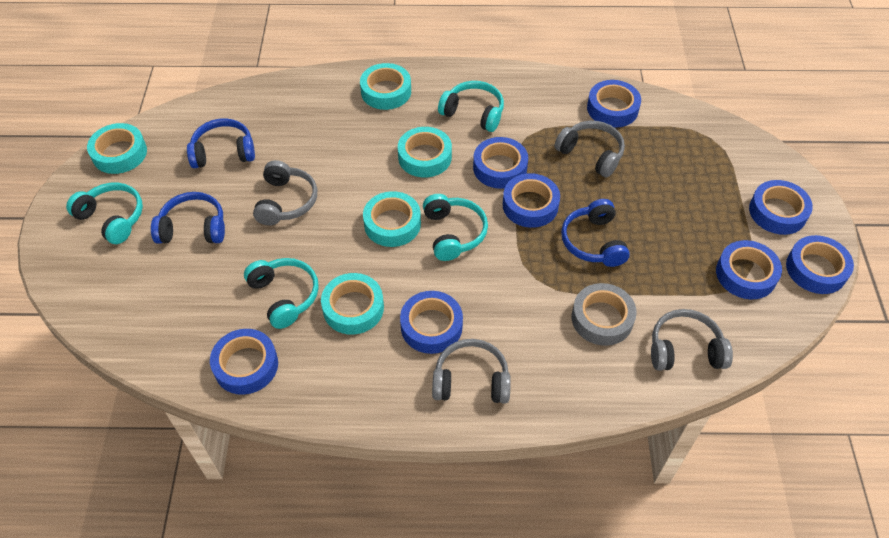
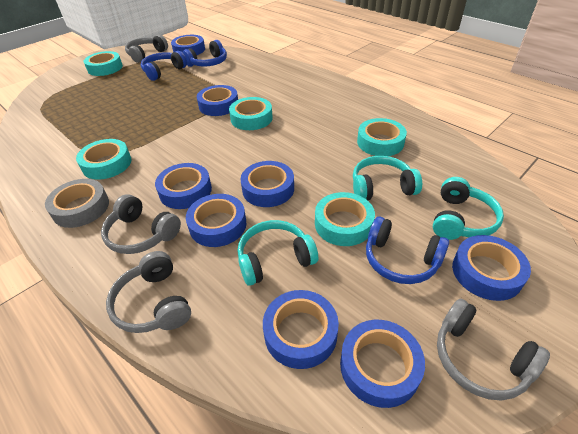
turquoise headphones: [66,182,143,244] [244,258,319,329] [423,194,488,261] [438,81,504,132] = 4 -> [238,220,318,286] [353,156,422,200] [433,177,504,240] = 3

